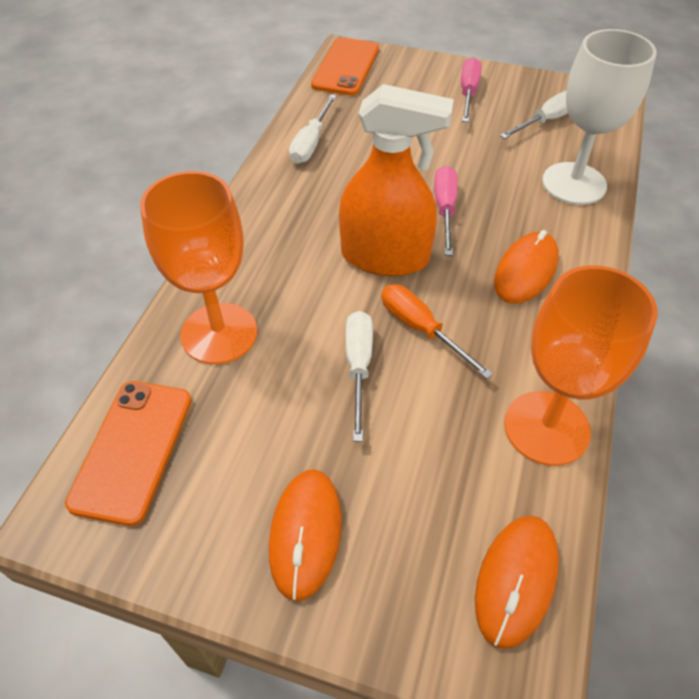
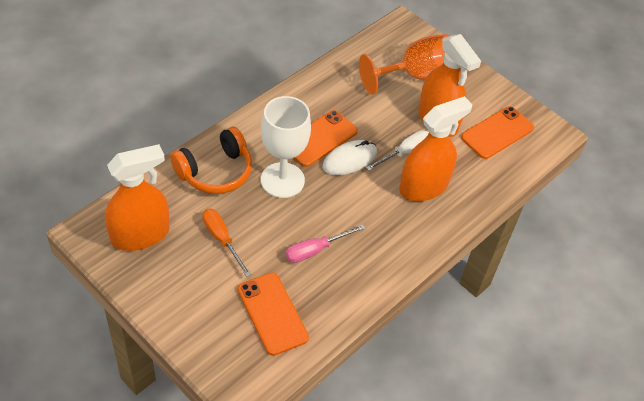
orange goblet: [140,171,257,364] [504,265,658,466] = 2 -> [359,34,449,95] = 1
orange headphones: none = 0 -> [170,127,252,194] = 1
orange mouse: [269,469,342,601] [475,515,559,649] [494,230,559,304] = 3 -> none = 0
orange phone: [65,381,192,526] [311,38,379,96] = 2 -> [238,273,309,356] [294,110,358,167] [461,106,534,159] = 3
orange spray bottle: [339,84,454,276] = 1 -> [105,144,169,251] [399,96,472,201] [418,34,481,137] = 3
pink screwdriver: [434,166,458,256] [461,57,481,122] = 2 -> [286,225,365,263] = 1
white mouse: none = 0 -> [322,140,377,175] = 1
white screwdriver: [289,95,337,164] [346,311,373,442] [500,90,568,139] = 3 -> [366,130,429,171] = 1

